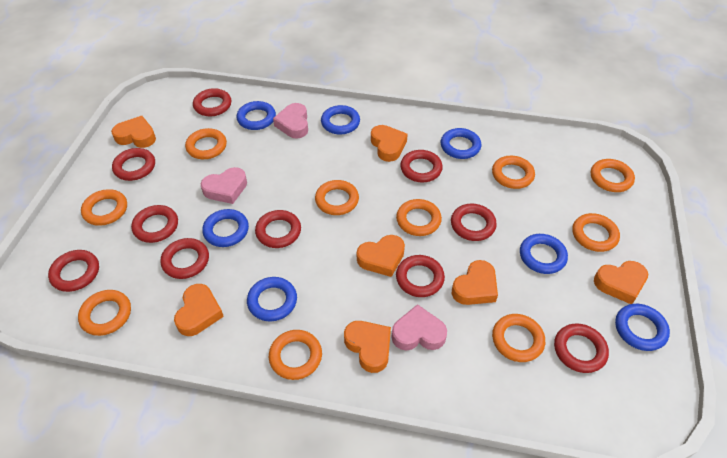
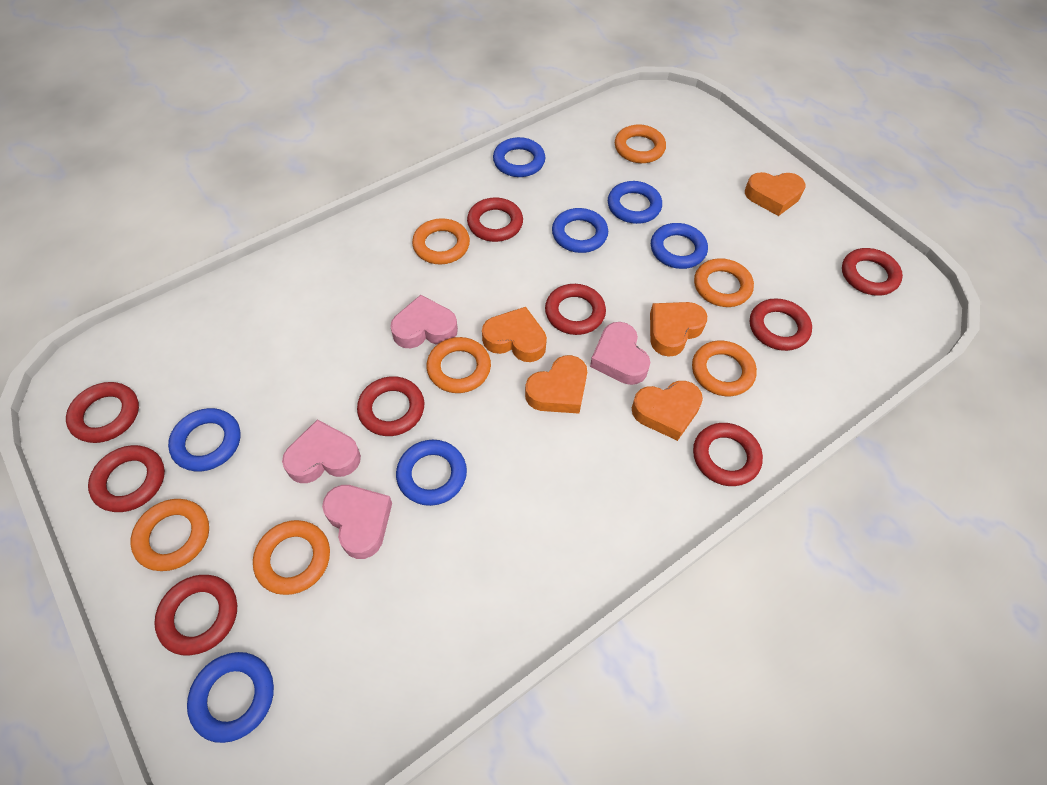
orange heart: [111,116,156,148] [174,284,224,336] [344,321,391,373] [357,235,405,277] [371,125,408,162] [452,260,498,305] [594,261,648,304] = 7 -> [482,307,547,362] [525,355,587,414] [632,381,703,441] [650,302,707,357] [745,172,805,216] = 5
orange ring: [78,290,131,336] [81,189,127,226] [185,128,227,159] [269,330,322,380] [315,180,359,215] [396,199,442,236] [492,156,535,189] [492,314,545,362] [572,213,620,252] [591,159,635,192] = 10 -> [131,499,209,571] [253,520,330,595] [412,218,470,264] [426,337,491,393] [615,125,666,163] [692,341,757,396] [694,258,754,307] = 7
pink heart: [200,167,247,204] [273,103,308,139] [391,304,447,351] = 3 -> [282,419,361,483] [322,485,392,559] [390,295,458,348] [590,322,650,385] = 4
red ring: [48,250,99,292] [112,148,155,181] [131,205,178,243] [161,238,209,279] [193,88,231,116] [255,210,301,248] [396,255,445,297] [400,150,443,183] [451,204,497,241] [554,323,609,373] = 10 -> [66,382,139,443] [88,445,165,512] [154,575,237,656] [357,376,424,436] [467,197,523,242] [545,284,606,335] [693,423,763,486] [750,298,812,351] [842,248,903,296] = 9

